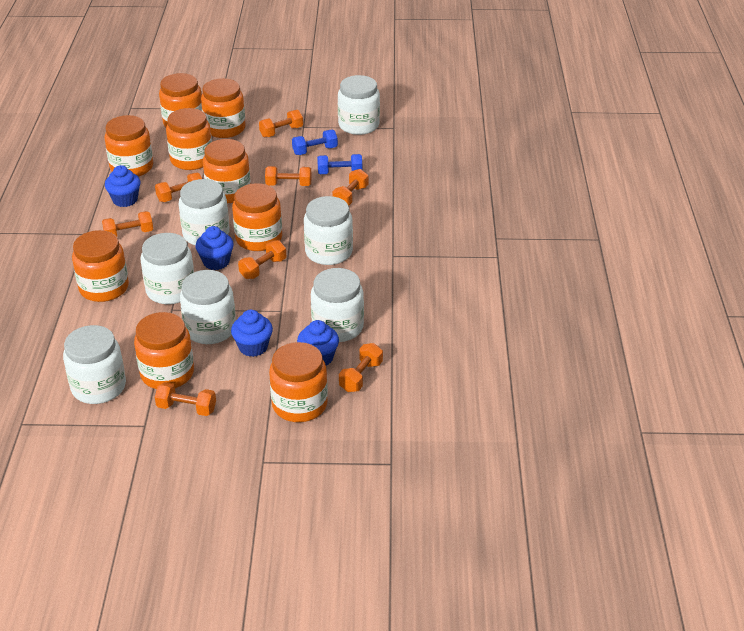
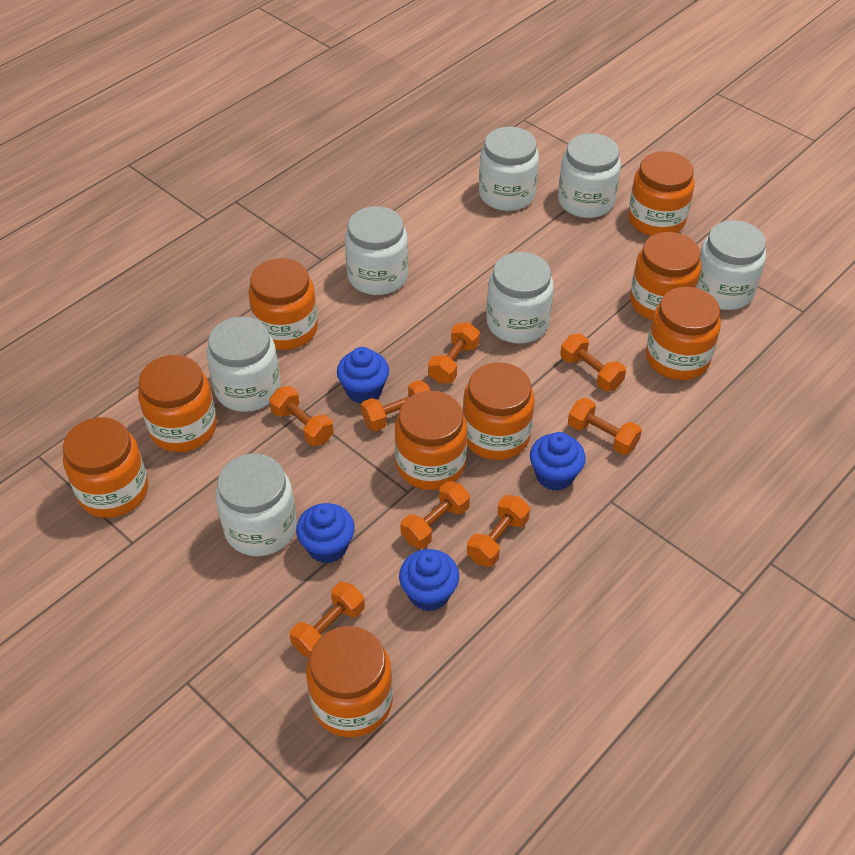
blue dumbbell: [292,130,338,155] [317,154,362,174] = 2 -> none = 0

